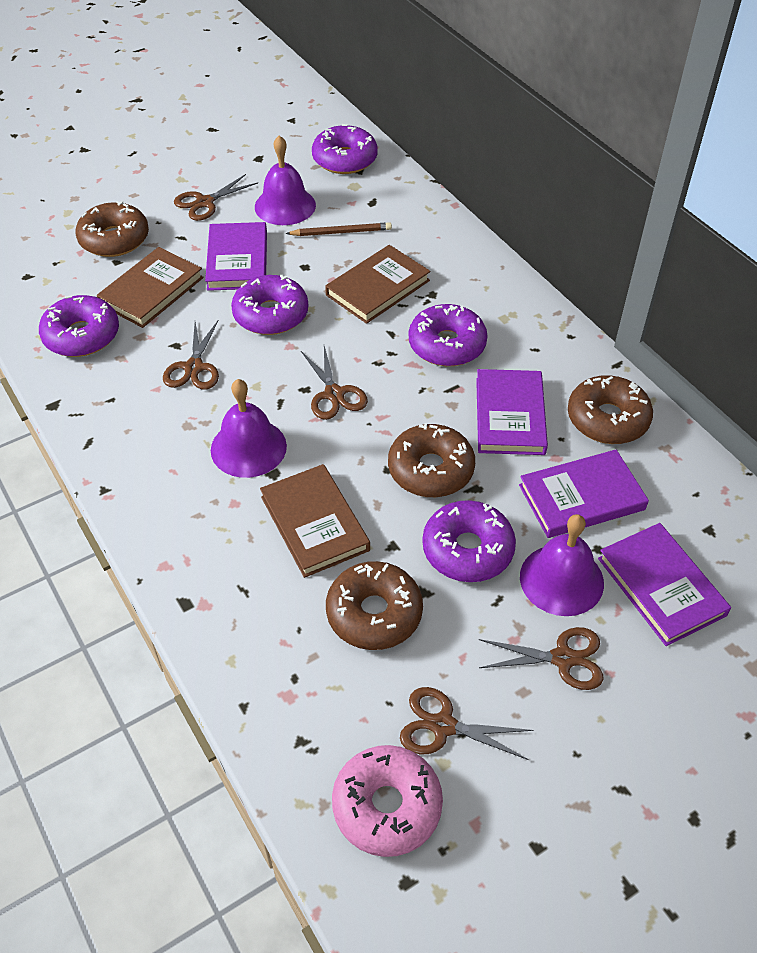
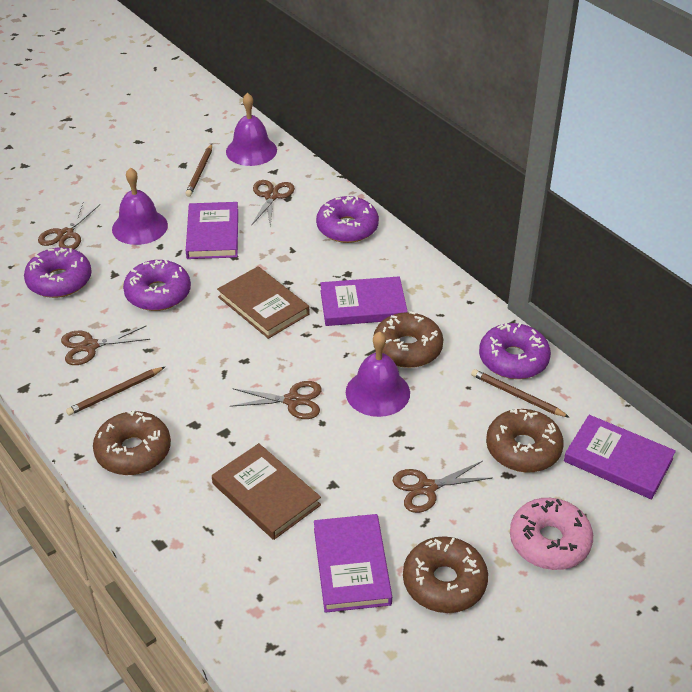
brown book: [97,247,204,328] [260,464,370,578] [325,245,430,324] = 3 -> [212,443,321,540] [217,266,309,339] = 2
brown pencil: [285,222,392,236] = 1 -> [66,367,165,415] [185,144,212,197] [471,369,570,418] = 3
purple donut: [39,295,119,357] [231,275,309,335] [312,124,378,174] [409,304,487,366] [422,500,516,582] = 5 -> [24,247,92,298] [123,259,191,311] [316,196,379,243] [479,322,551,379] = 4

